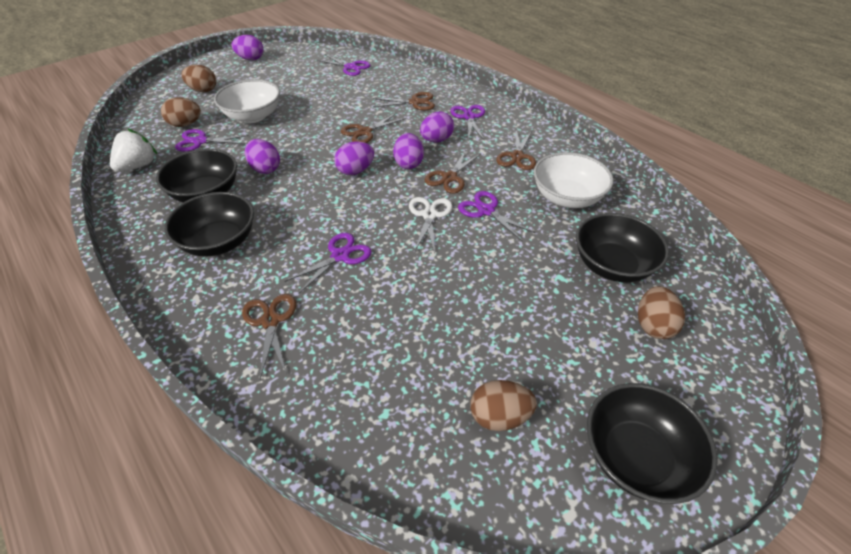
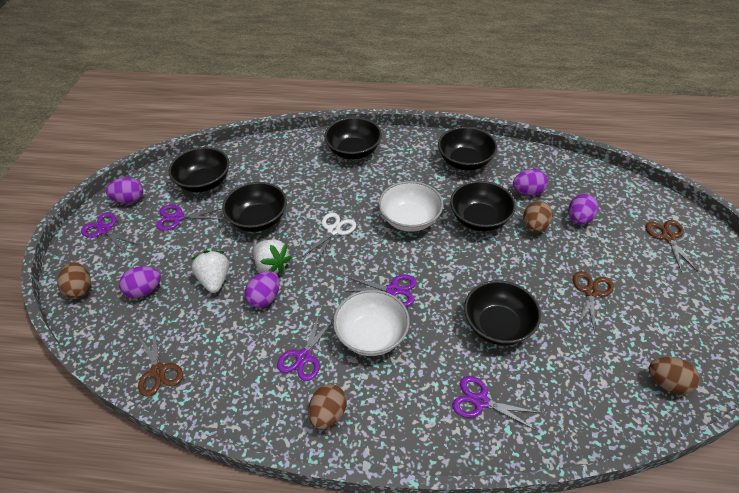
black bowl: [156,149,237,202] [164,192,254,257] [576,213,669,282] [587,383,718,504] = 4 -> [169,147,229,192] [222,182,287,232] [324,117,382,159] [438,127,497,170] [450,181,516,231] [464,280,541,346] = 6
brown scissors: [242,294,296,379] [341,113,406,143] [373,92,435,110] [424,150,481,193] [496,130,536,170] = 5 -> [138,326,183,396] [573,271,614,333] [645,220,698,273] = 3
white strawberry: [110,128,158,172] = 1 -> [191,250,229,293] [253,239,292,274] = 2

